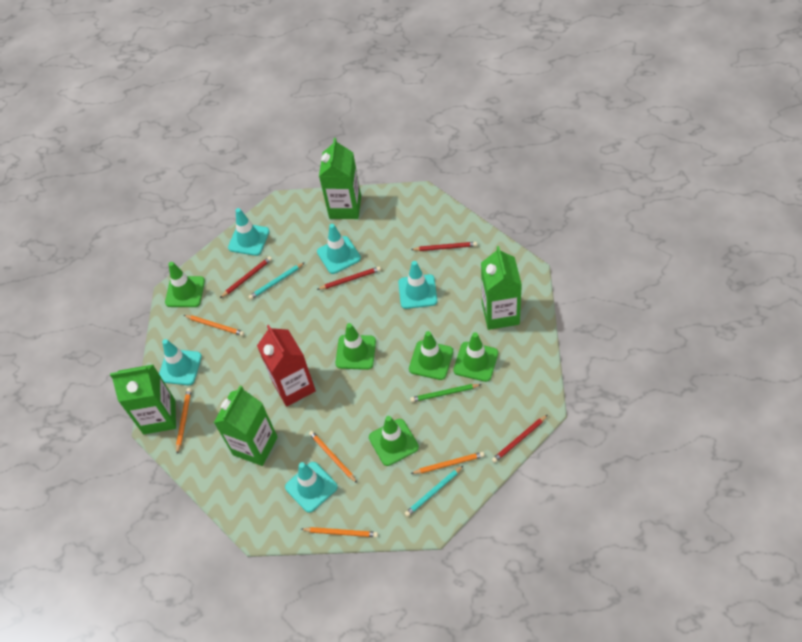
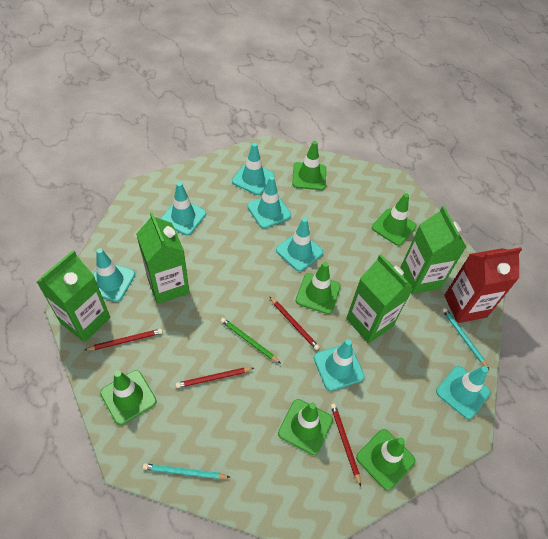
green traffic cone: [165,262,205,307] [335,323,376,370] [369,416,419,466] [409,331,453,380] [454,332,498,382] = 5 -> [100,370,157,425] [278,399,333,455] [292,141,326,190] [296,262,341,314] [356,429,415,490] [372,193,416,246] = 6
orange pencil: [176,388,191,454] [184,315,244,336] [301,527,378,537] [309,431,357,483] [410,452,484,474] = 5 -> none = 0
turquoise traffic cone: [159,339,202,385] [228,208,269,256] [285,462,338,513] [317,224,361,274] [398,261,437,309] = 5 -> [93,248,135,302] [161,182,206,235] [232,143,274,195] [247,176,291,229] [276,218,323,272] [314,339,364,391] [436,366,490,419] = 7

